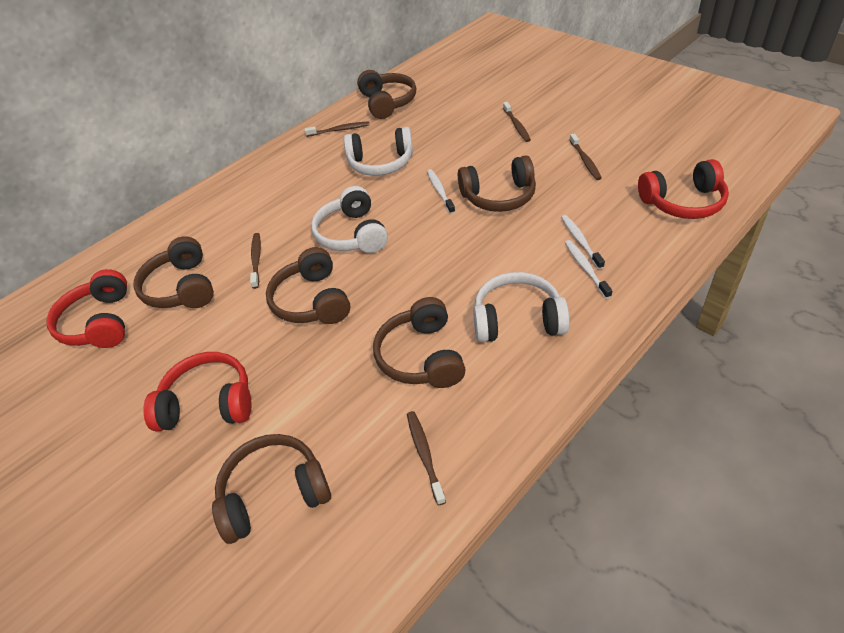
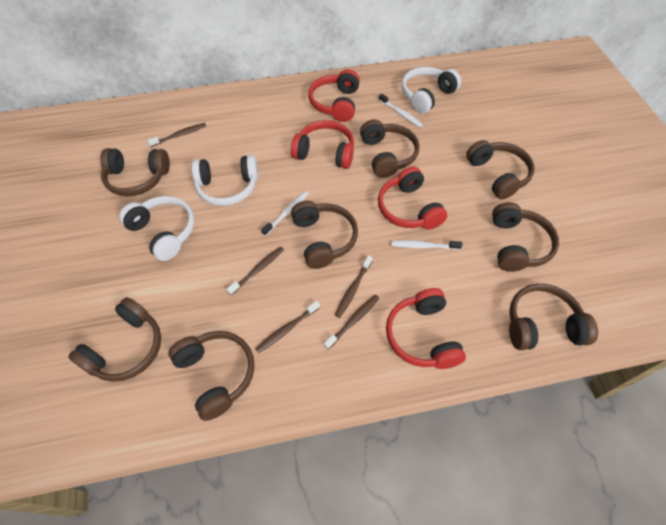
brown headphones: [133,236,214,308] [212,434,331,544] [266,247,350,324] [357,70,416,119] [373,297,466,388] [458,155,536,212] = 6 -> [68,297,161,382] [100,148,170,196] [169,331,254,421] [291,201,358,269] [360,120,420,178] [466,140,535,200] [492,202,559,272] [509,284,598,350] = 8
red headphones: [47,269,127,348] [143,352,251,432] [638,159,729,219] = 3 -> [291,120,354,169] [308,69,360,122] [378,166,447,229] [386,288,466,369] = 4

